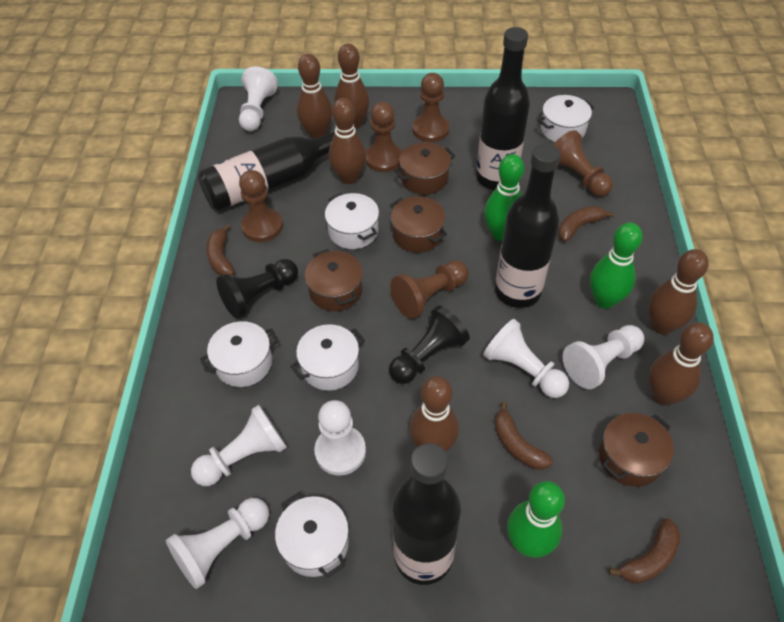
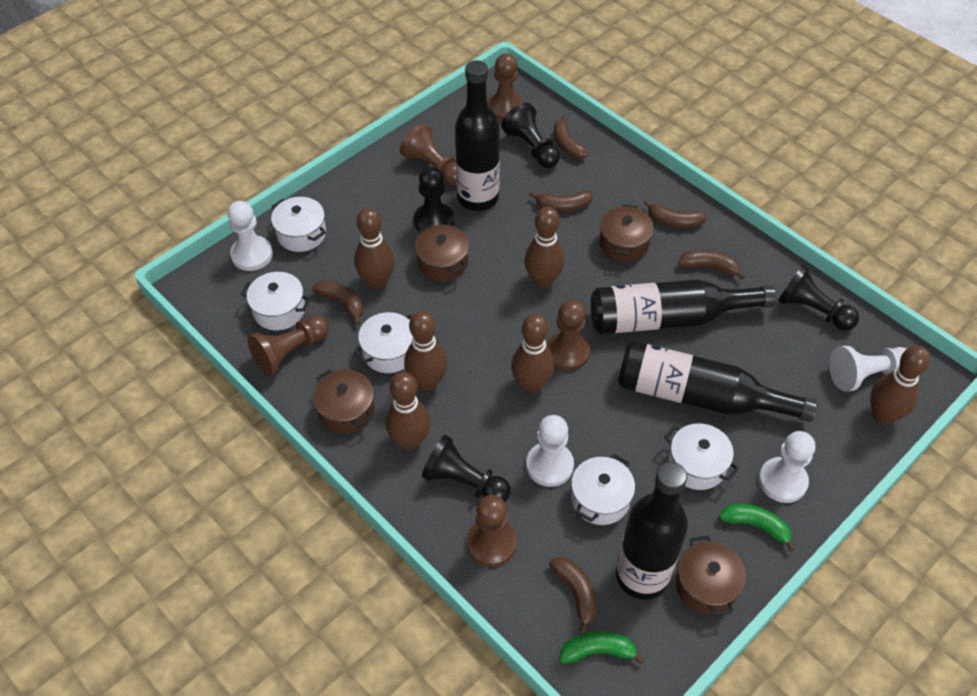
black pawn: [216,259,298,318] [389,305,470,384] = 2 -> [414,167,454,231] [422,435,511,502] [501,103,560,168] [778,265,859,330] = 4
brown banana: [206,224,235,276] [494,401,553,470] [558,206,614,242] [609,518,681,584] = 4 -> [312,280,363,325] [529,190,593,212] [549,557,597,634] [554,115,589,159] [644,200,707,228] [678,250,745,279] = 6
green banana: none = 0 -> [559,631,645,664] [719,504,796,551] = 2
green bowling pin: [484,154,524,241] [507,481,565,558] [590,222,643,309] = 3 -> none = 0
white pawn: [166,498,269,589] [191,405,287,486] [239,66,278,131] [314,400,366,476] [483,319,569,398] [563,325,644,389] = 6 -> [227,201,273,271] [526,415,574,487] [759,431,815,503] [829,346,906,392] = 4

